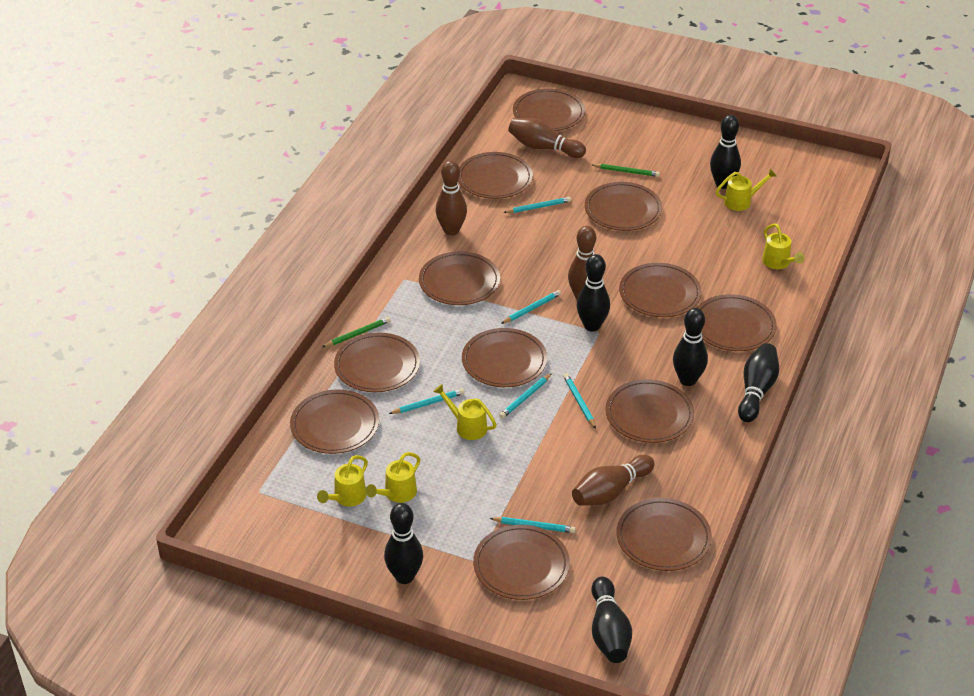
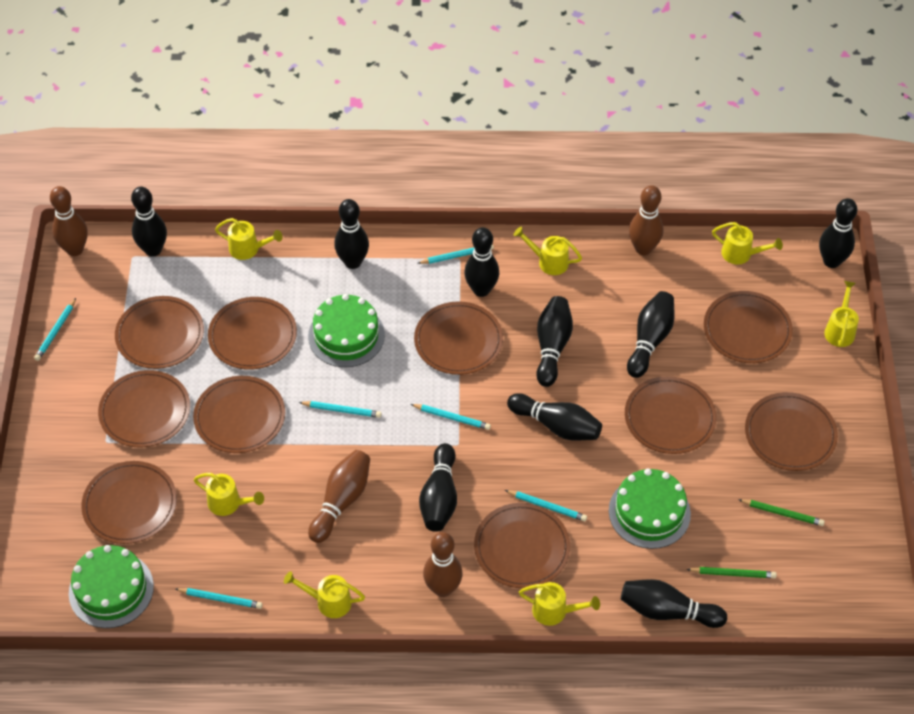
black bowling pin: [384,503,423,584] [577,254,610,332] [591,577,632,663] [673,308,708,386] [710,115,741,189] [738,343,779,422] = 6 -> [131,187,167,257] [334,199,369,269] [419,443,457,532] [464,227,499,297] [507,393,602,440] [536,296,573,387] [621,579,727,628] [627,291,674,378] [819,198,857,268] = 9
brown plate: [290,389,379,454] [334,333,420,392] [419,251,500,305] [458,152,533,199] [462,328,547,387] [473,525,570,600] [513,88,585,131] [585,182,662,231] [605,379,694,443] [616,498,712,571] [619,263,702,317] [697,294,777,351] = 12 -> [81,461,177,544] [98,370,190,447] [115,296,204,369] [193,376,285,453] [208,297,297,370] [414,301,503,375] [474,503,570,588] [625,376,716,454] [704,291,793,363] [745,392,838,471] = 10
green cake: none = 0 -> [69,545,154,628] [308,294,385,367] [609,468,691,549] = 3
yellow watering can: [317,455,368,506] [366,452,421,503] [433,384,497,440] [716,168,777,211] [762,224,804,269] = 5 -> [194,473,264,516] [215,218,283,260] [284,571,365,618] [513,227,582,275] [519,582,600,626] [712,222,783,264] [824,281,859,347] = 7

